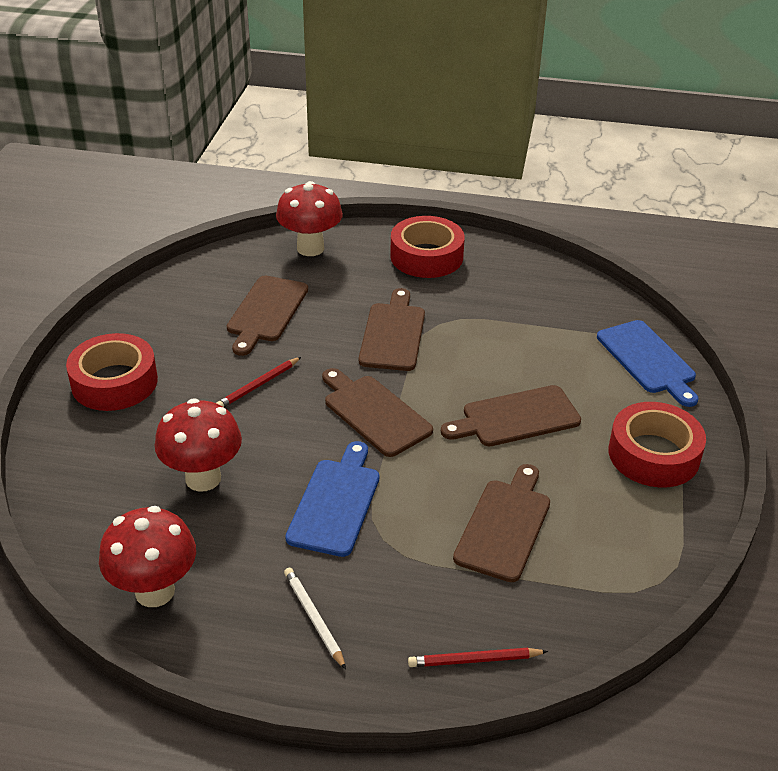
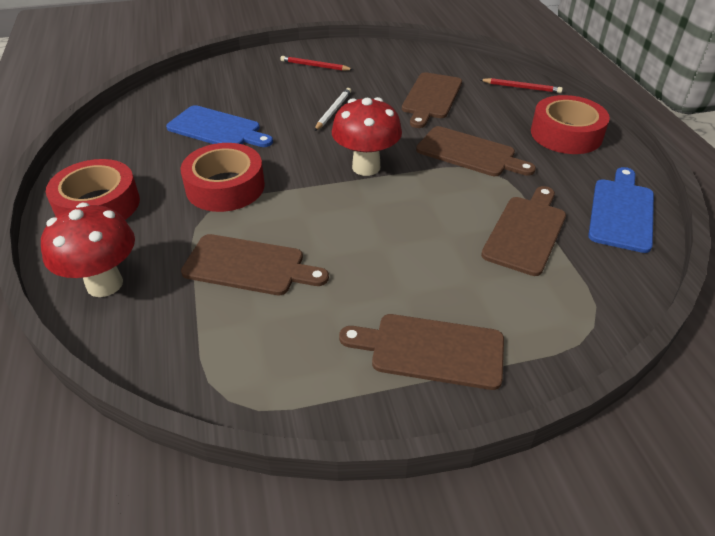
red mushroom: [99,506,196,607] [155,398,242,492] [276,181,343,256] = 3 -> [41,203,135,297] [331,97,402,176] = 2

